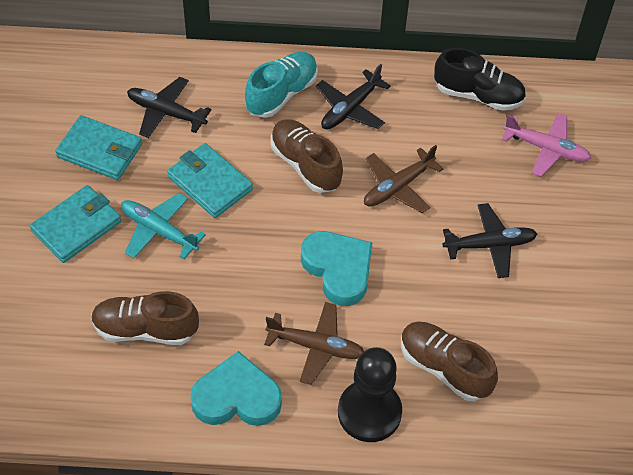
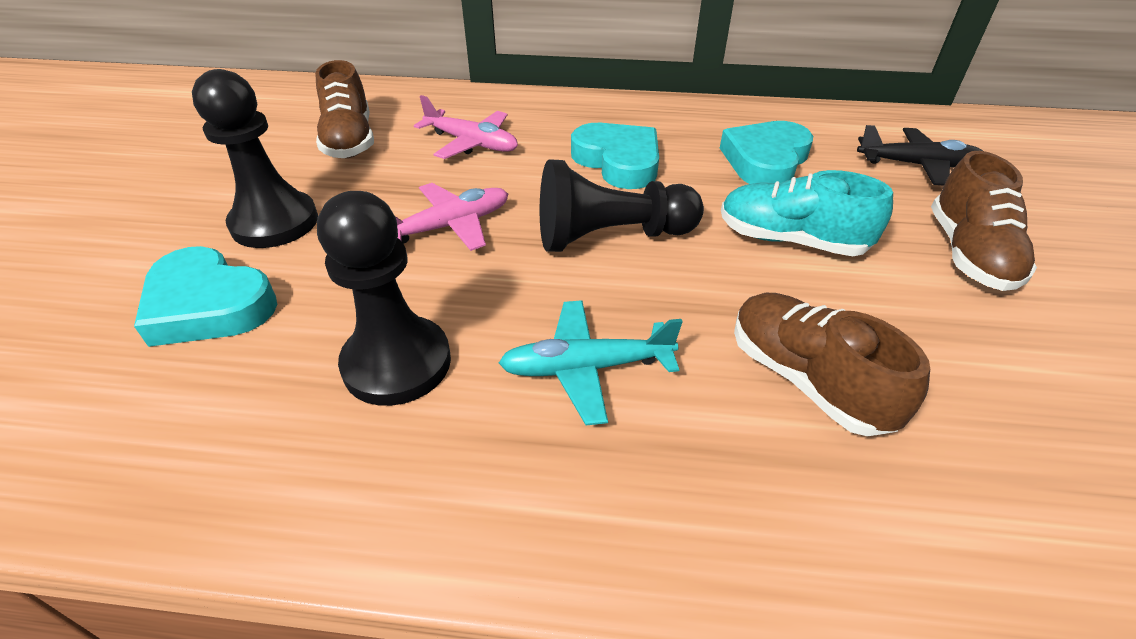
black pawn: [338,347,402,442] = 1 -> [192,69,318,248] [317,191,451,406] [540,159,704,252] = 3
black plane: [127,77,212,138] [316,64,391,129] [443,203,537,278] = 3 -> [857,125,983,186] = 1
black shoe: [434,48,526,111] = 1 -> none = 0
brown plane: [264,302,364,385] [364,145,443,213] = 2 -> none = 0
pink plane: [502,113,591,177] = 1 -> [395,183,508,251] [414,95,518,159] = 2
turquoise heart: [190,351,282,426] [301,231,372,306] = 2 -> [134,246,277,347] [571,123,659,189] [720,121,813,184] = 3
turquoise wallet: [30,185,121,263] [55,115,142,180] [167,143,253,218] = 3 -> none = 0

